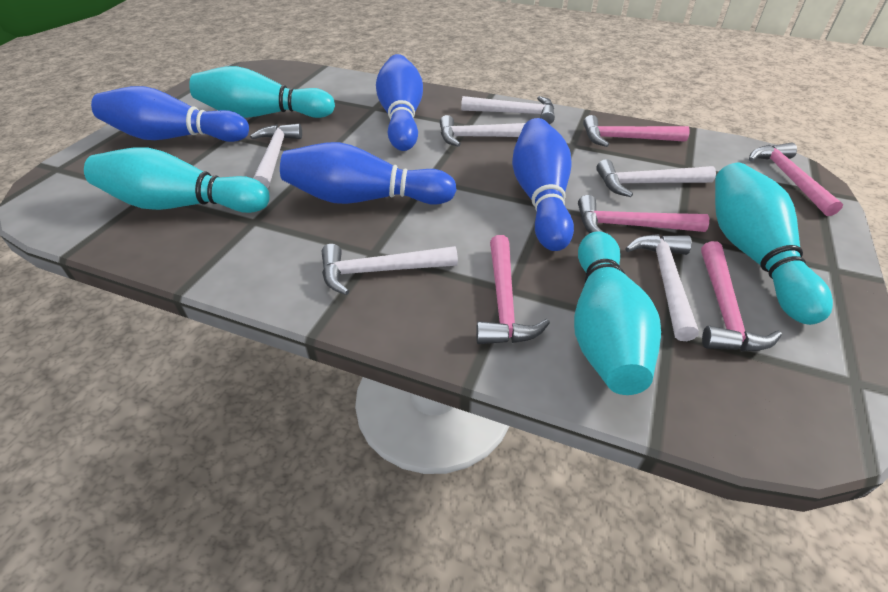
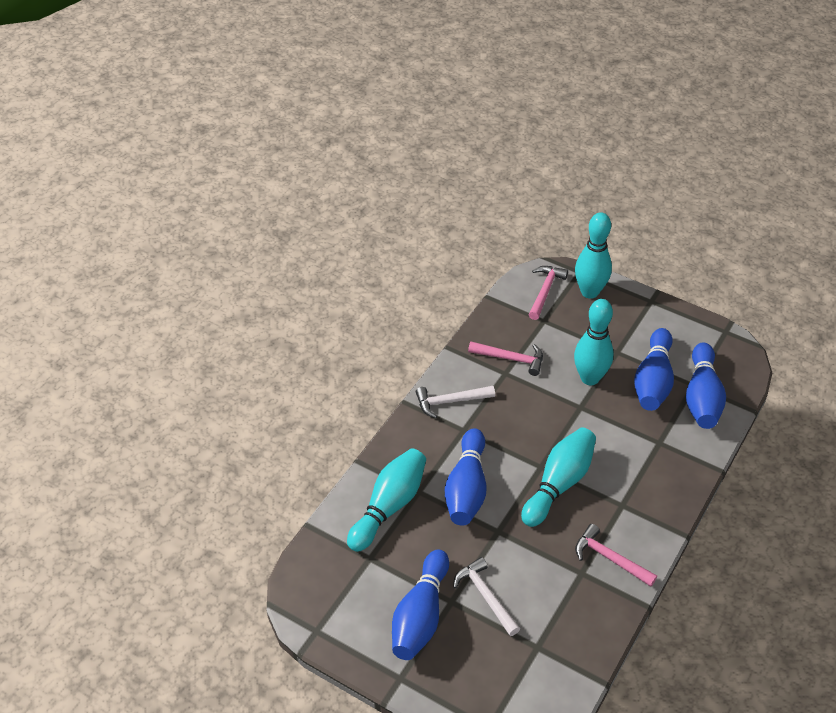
pink hammer: [476,235,550,344] [578,195,709,233] [583,115,690,147] [701,241,782,351] [749,143,843,216] = 5 -> [468,342,543,376] [529,266,568,320] [575,524,657,587] = 3
white hammer: [250,124,302,188] [322,244,458,295] [440,115,525,147] [461,96,555,124] [596,159,716,197] [625,234,699,341] = 6 -> [416,386,495,418] [453,557,520,636] = 2

